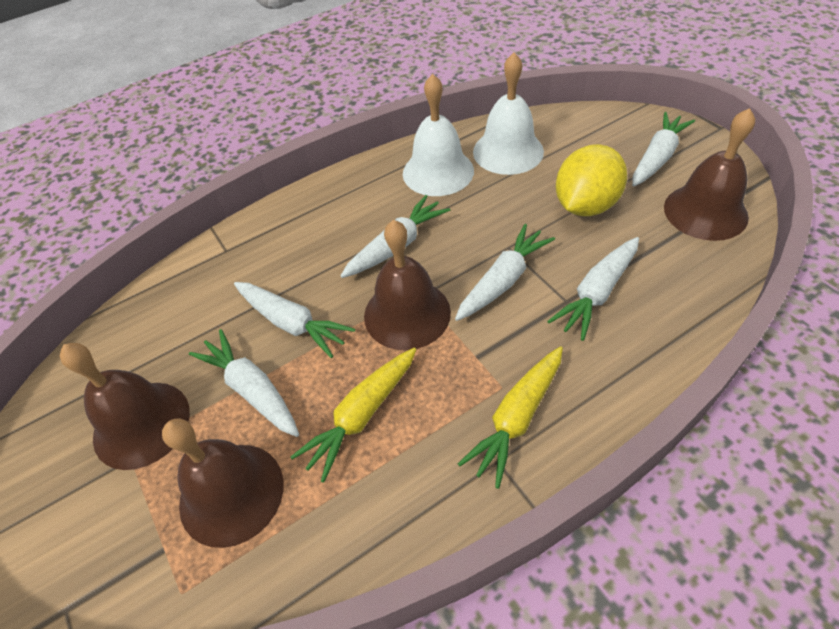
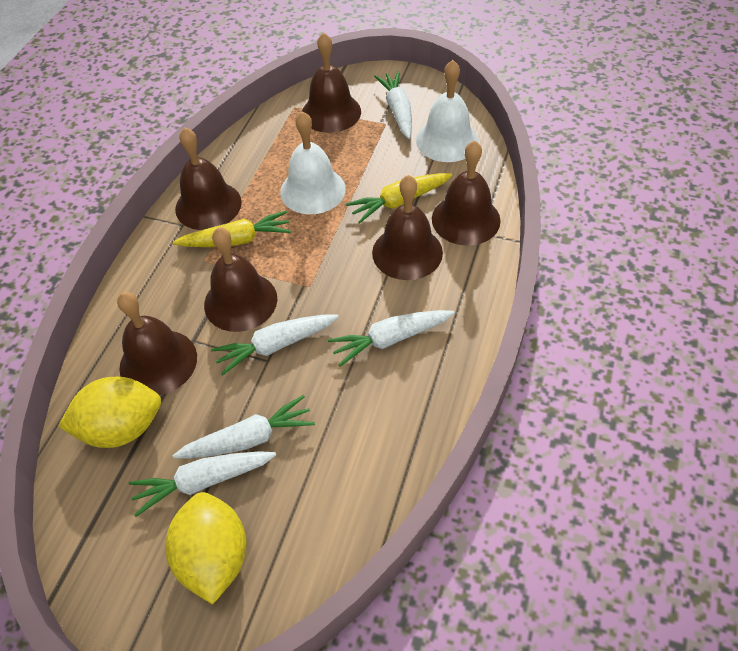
brown bell: [60,343,190,470] [162,418,284,548] [364,220,451,350] [664,108,755,241] = 4 -> [117,292,197,396] [175,127,242,230] [204,227,277,332] [302,32,361,133] [372,175,443,280] [432,140,501,246] = 6
white carrot: [189,329,299,437] [234,282,355,358] [340,195,450,278] [455,224,555,321] [548,237,639,341] [632,112,695,186] = 6 -> [129,451,276,517] [172,395,315,459] [211,315,339,376] [328,310,455,367] [374,71,412,139] = 5
yellow lemon: [556,144,627,216] = 1 -> [58,377,161,448] [165,492,247,604] = 2

